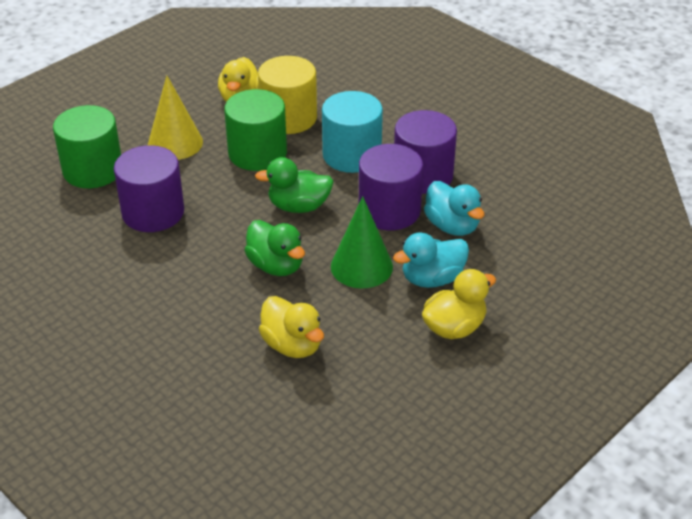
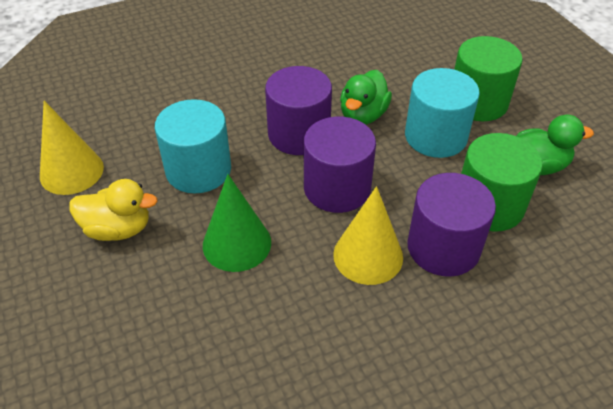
turquoise cylinder: [322,91,383,173] = 1 -> [155,99,231,193] [405,68,480,158] = 2
turquoise duck: [393,232,469,288] [424,181,485,236] = 2 -> none = 0
yellow cone: [148,76,203,160] = 1 -> [40,101,104,195] [333,186,403,285] = 2
yellow cylinder: [258,56,317,134] = 1 -> none = 0
yellow duck: [218,57,259,102] [259,296,324,358] [422,269,496,339] = 3 -> [69,179,158,241] = 1

